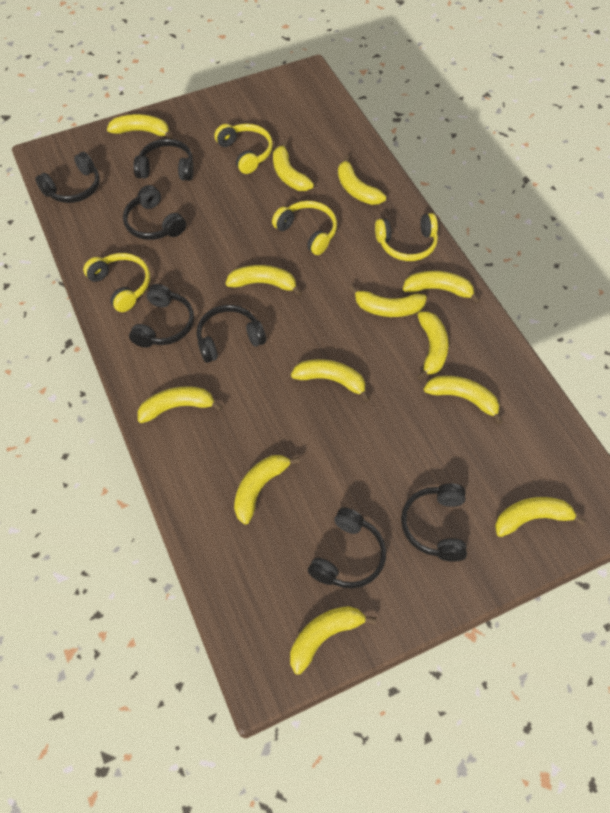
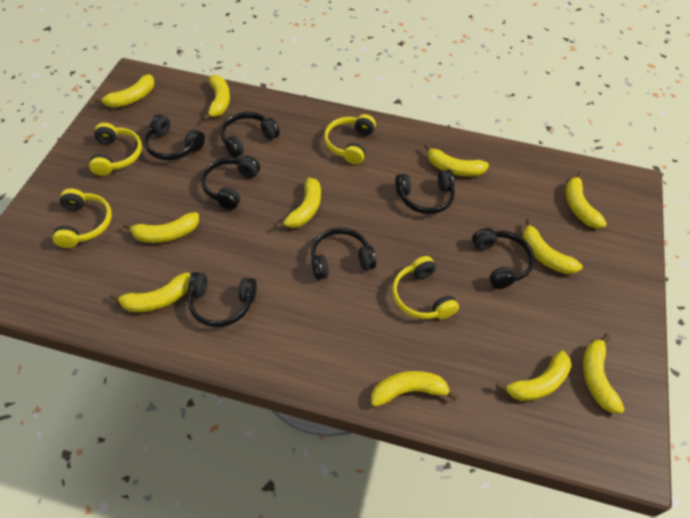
yellow banana: [107,114,173,139] [138,386,223,423] [226,265,302,296] [234,455,300,524] [273,140,314,191] [290,606,377,675] [291,359,370,402] [338,155,386,205] [349,286,427,317] [403,271,480,303] [417,312,449,380] [424,376,503,425] [495,497,586,537] = 13 -> [94,74,154,108] [110,272,190,312] [123,212,199,243] [202,75,230,121] [275,177,321,229] [371,371,458,407] [424,143,489,177] [496,351,572,401] [523,219,583,274] [566,172,607,228] [583,334,625,414] = 11

